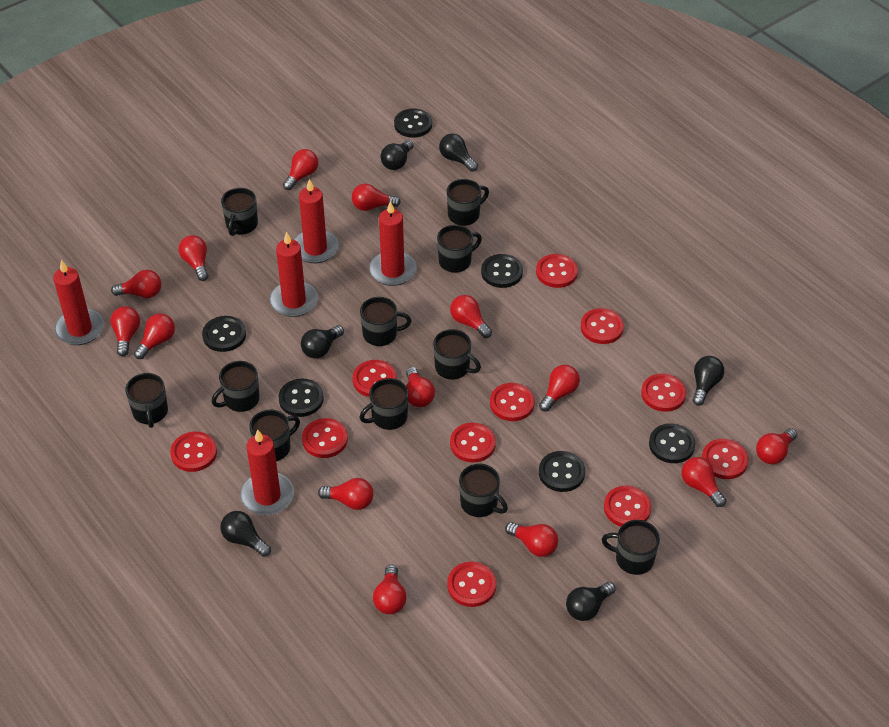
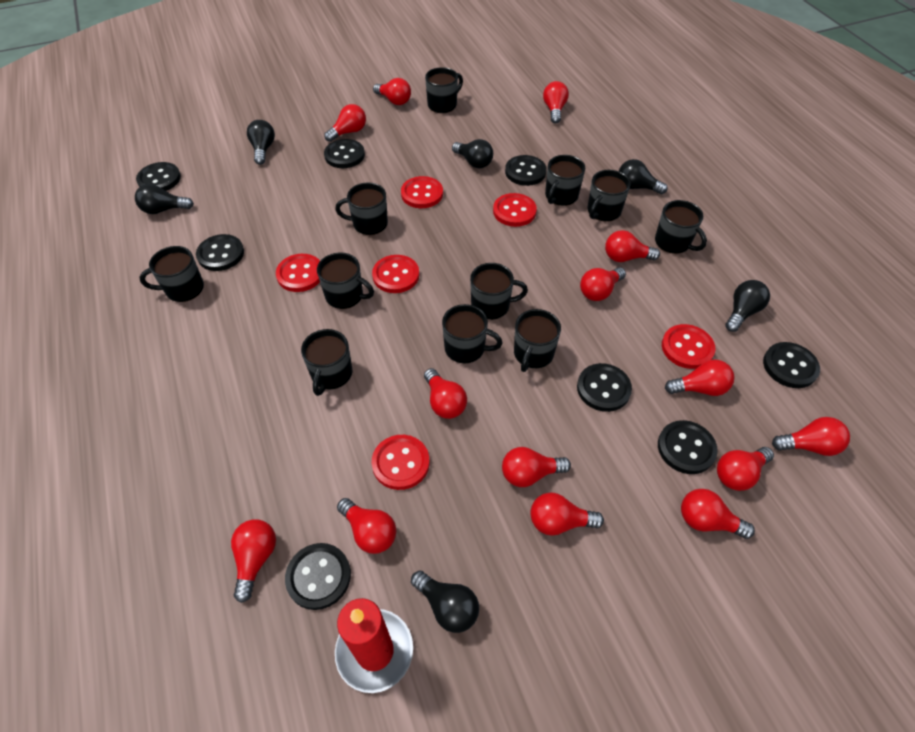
black button: [202,316,246,352] [278,378,324,417] [394,108,432,138] [481,254,523,288] [539,451,585,492] [649,423,696,463] = 6 -> [136,162,181,191] [196,234,244,271] [285,543,351,610] [324,139,365,168] [505,155,547,186] [577,363,632,412] [658,420,718,474] [763,342,820,388] = 8
red button: [170,432,217,472] [302,418,348,458] [353,360,397,397] [447,562,496,607] [450,423,496,463] [490,383,535,421] [536,254,578,288] [581,308,624,344] [604,485,652,526] [641,373,687,412] [702,439,749,479] = 11 -> [276,254,320,292] [372,255,419,293] [372,435,430,490] [401,176,443,208] [493,193,537,227] [662,324,715,369] = 6
red candle: [53,260,104,345] [240,429,294,515] [270,231,318,317] [294,179,339,263] [369,201,417,286] = 5 -> [335,598,413,693] = 1

